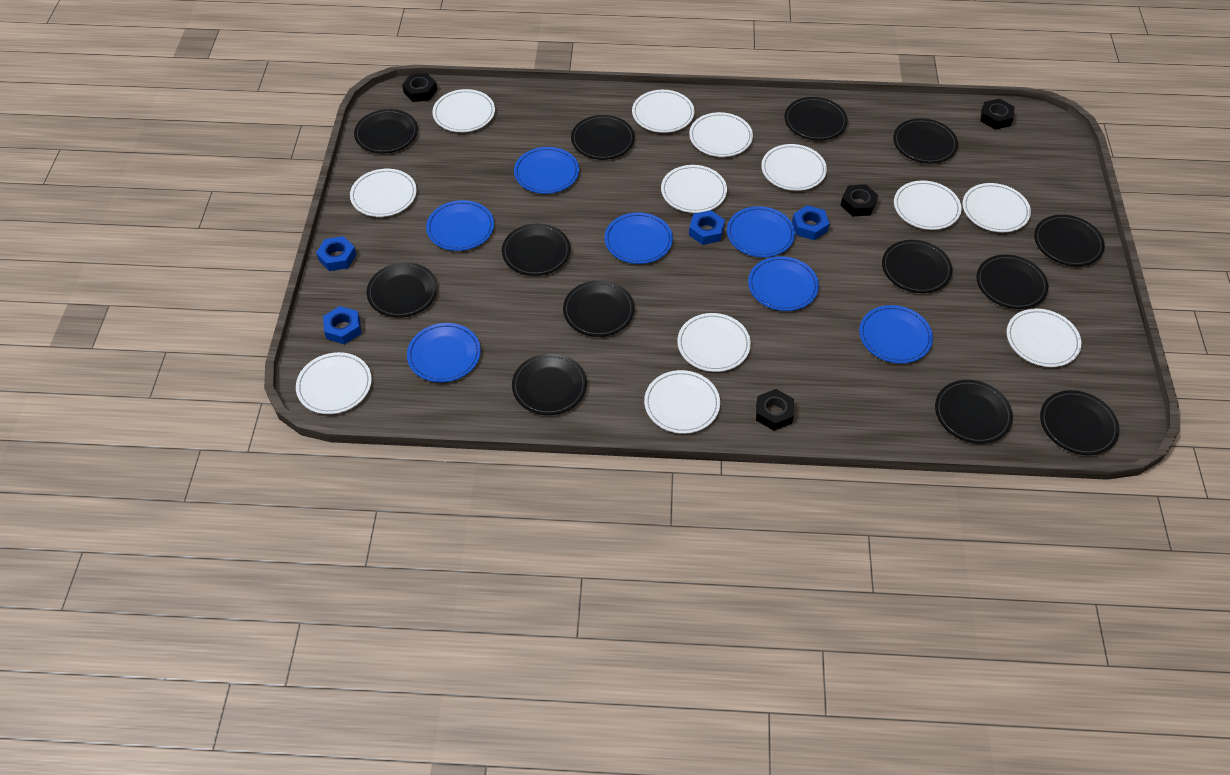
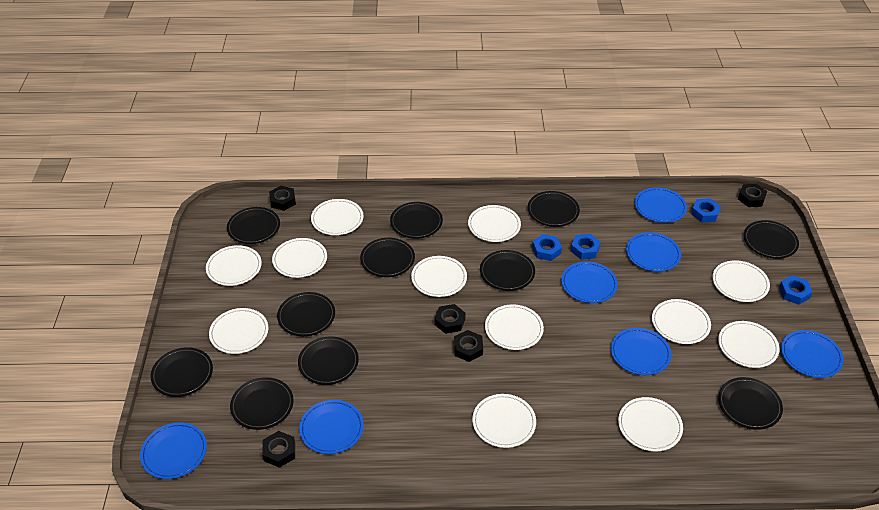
black nut: [402,73,437,102] [756,389,794,431] [840,184,878,217] [980,99,1014,130] = 4 -> [262,431,295,468] [269,186,296,211] [434,304,466,334] [454,330,483,362] [738,184,767,207] = 5
black plate: [354,109,418,154] [366,262,438,317] [502,224,571,276] [512,353,587,415] [563,280,635,337] [571,115,635,160] [784,97,848,141] [882,240,952,293] [893,118,958,163] [935,380,1013,444] [976,255,1048,309] [1034,215,1105,266] [1040,390,1119,455] = 13 -> [151,347,213,397] [227,207,280,244] [230,377,294,430] [277,292,335,336] [298,336,359,385] [360,238,415,277] [390,202,443,238] [480,250,535,291] [528,191,580,227] [718,377,783,430] [744,220,799,259] = 11

